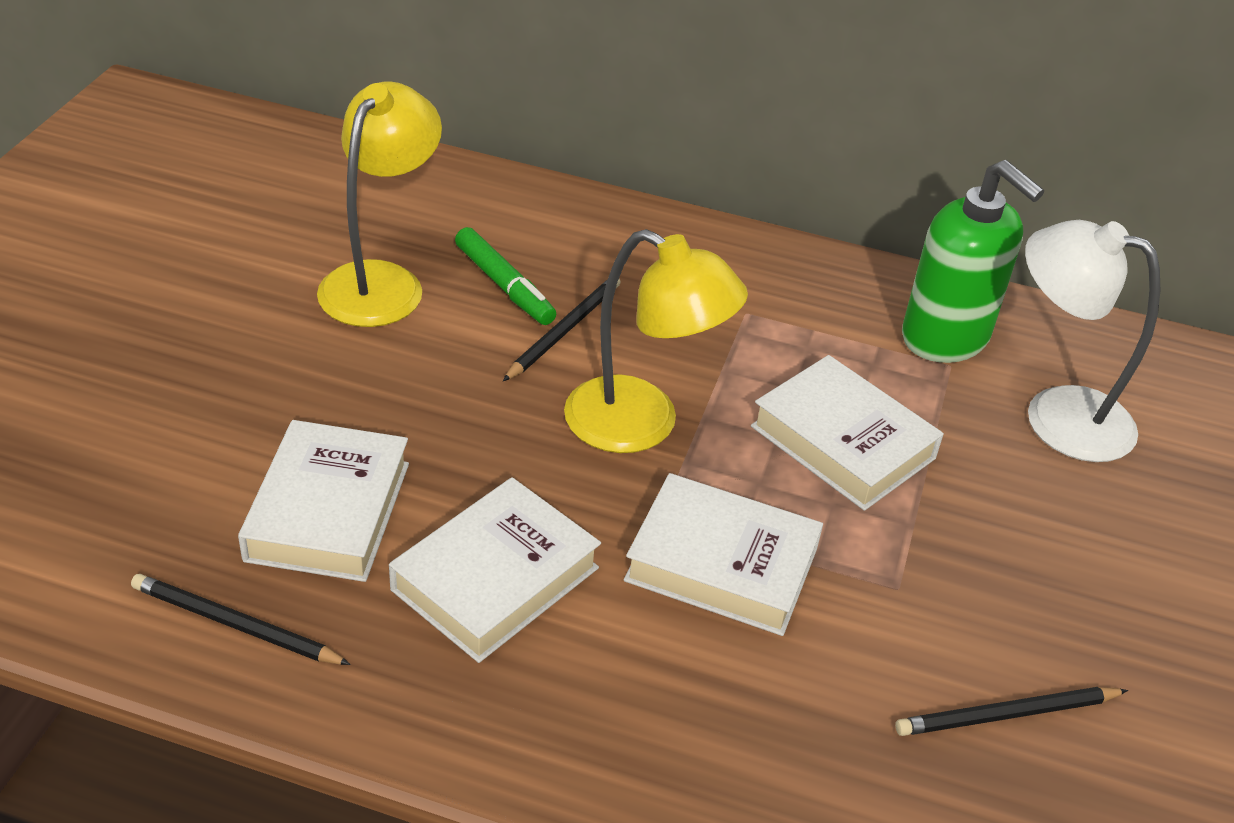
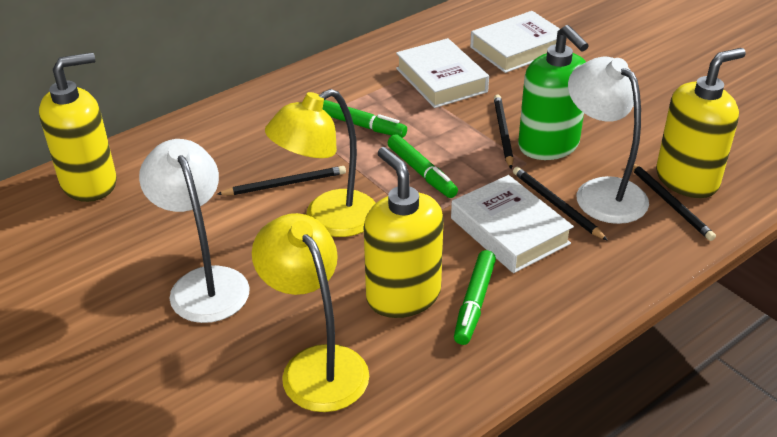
black pencil: [131,574,351,665] [503,279,621,381] [895,687,1128,736] = 3 -> [216,166,346,195] [494,94,513,169] [513,167,608,241] [632,164,716,241] = 4
green marker: [455,227,556,325] = 1 -> [323,100,407,138] [388,134,458,198] [454,250,496,345] = 3
white book: [238,420,409,582] [389,477,601,663] [624,473,823,636] [751,355,944,511] = 4 -> [396,38,489,108] [451,175,574,273] [470,11,560,73] = 3
white lamp: [1025,220,1160,462] = 1 -> [139,139,250,323] [568,57,649,224] = 2
yellow soap dispenser: none = 0 -> [39,52,117,202] [364,147,444,318] [656,48,746,198] = 3

